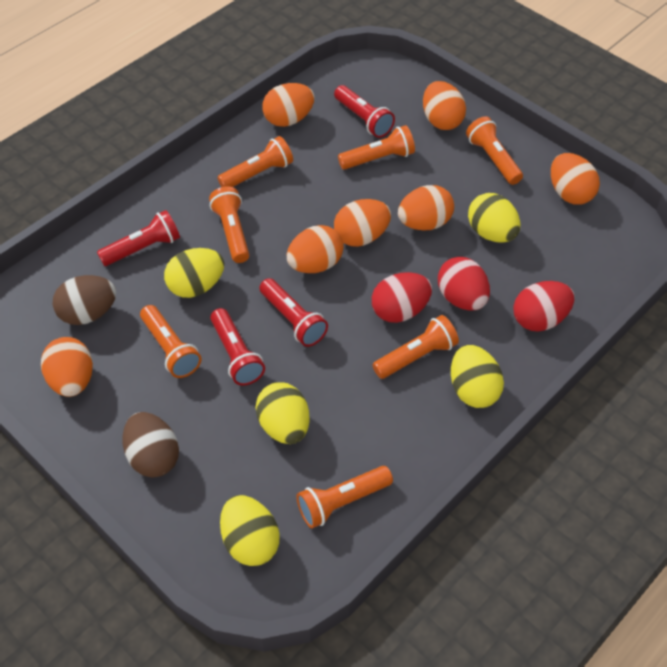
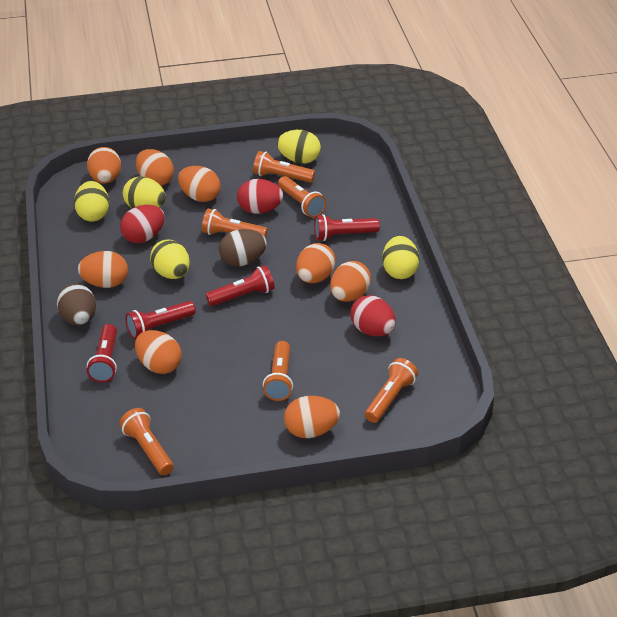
orange egg: [41,337,93,397] [262,83,314,127] [287,225,344,273] [334,199,391,247] [398,185,454,231] [423,81,466,130] [551,153,600,205] = 7 -> [78,251,128,288] [87,147,121,184] [135,330,182,374] [136,149,174,186] [178,166,221,202] [284,396,340,438] [296,243,336,283] [330,261,371,302] = 8
orange flashlight: [140,305,202,378] [209,186,249,263] [217,136,293,187] [297,466,393,528] [338,125,415,170] [373,315,459,379] [466,116,523,185] = 7 -> [119,408,174,475] [202,208,268,239] [253,151,315,183] [263,341,293,401] [278,176,326,217] [365,358,418,423] = 6

